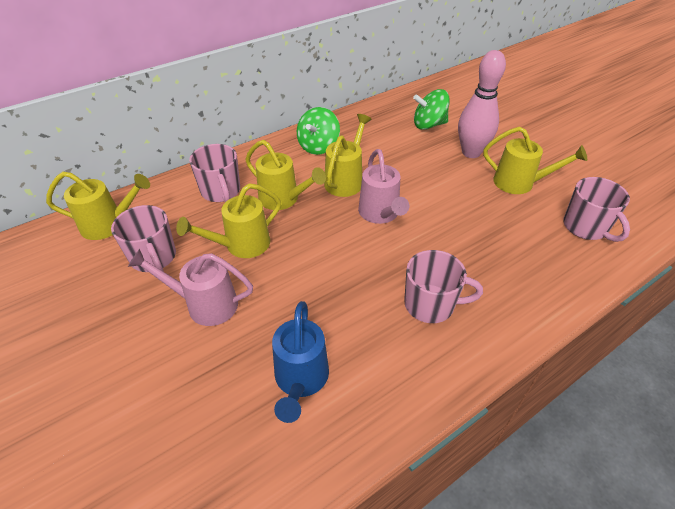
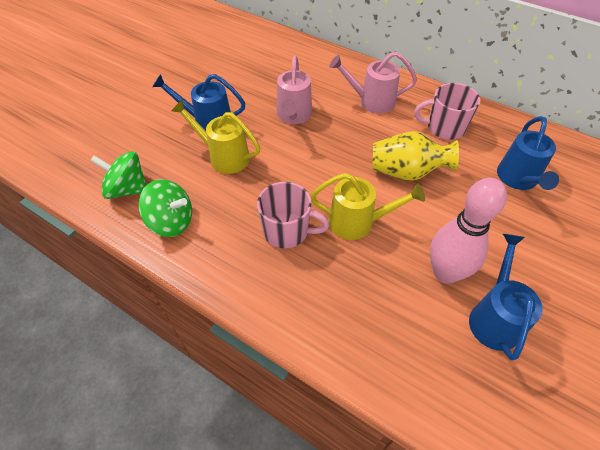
blue watering can: [272,301,329,423] = 1 -> [152,74,245,131] [469,234,542,361] [497,116,559,190] = 3
pink mug: [111,205,176,272] [189,144,240,202] [404,250,483,323] [563,177,630,242] = 4 -> [257,182,329,248] [414,83,481,140] = 2
yellow vase: none = 0 -> [373,131,459,181] = 1
yellow watering can: [46,172,150,240] [176,183,281,258] [245,140,326,210] [324,114,371,197] [483,127,587,194] = 5 -> [171,100,260,174] [310,173,425,240] = 2

